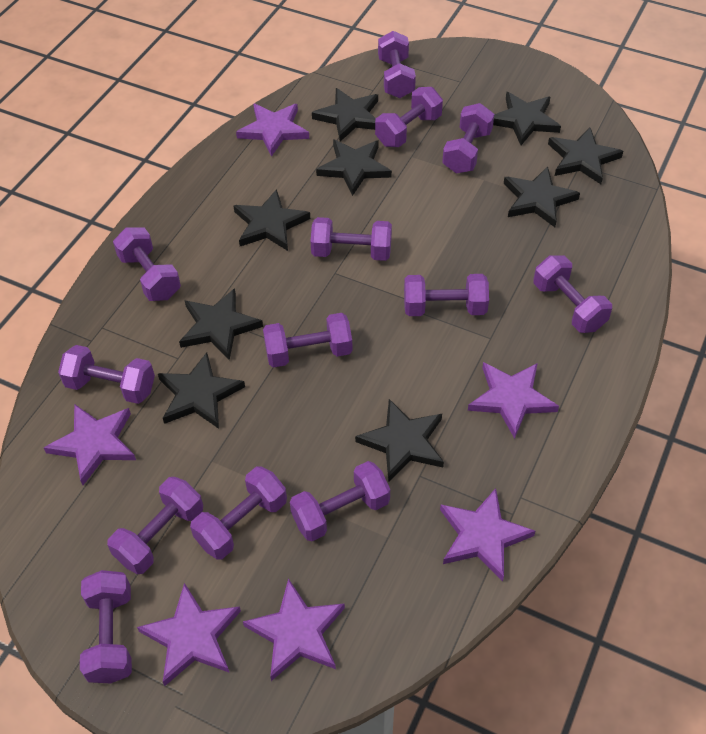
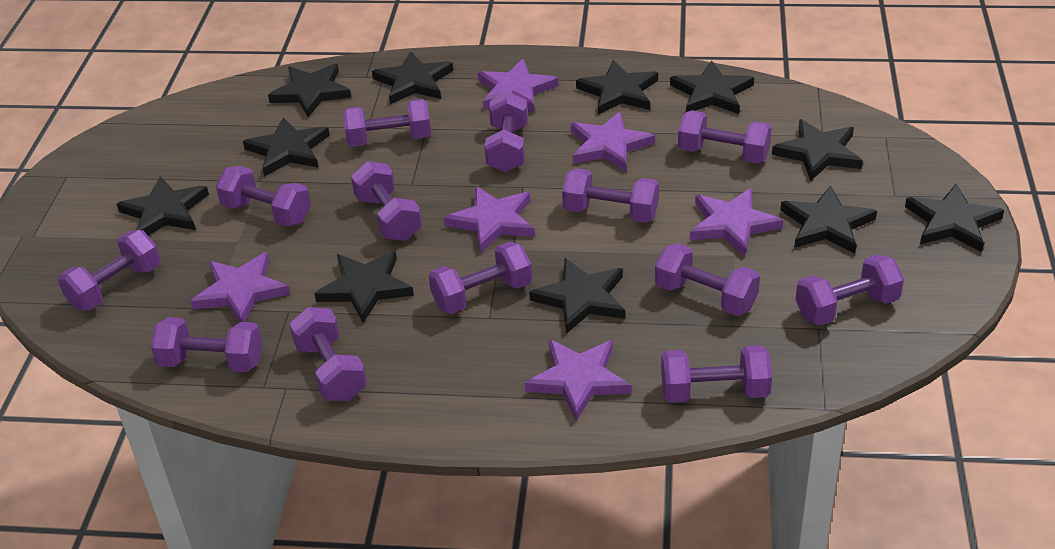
black star: [158,352,245,429] [179,288,263,360] [233,189,310,251] [312,88,378,142] [316,139,392,196] [355,399,444,482] [493,92,561,145] [504,167,580,227] [548,128,623,184] = 9 -> [117,176,209,236] [243,117,330,177] [268,64,352,117] [314,250,414,323] [372,51,453,104] [529,258,625,334] [576,60,658,115] [670,61,754,114] [772,119,863,181] [780,185,877,253] [905,183,1004,252] = 11

